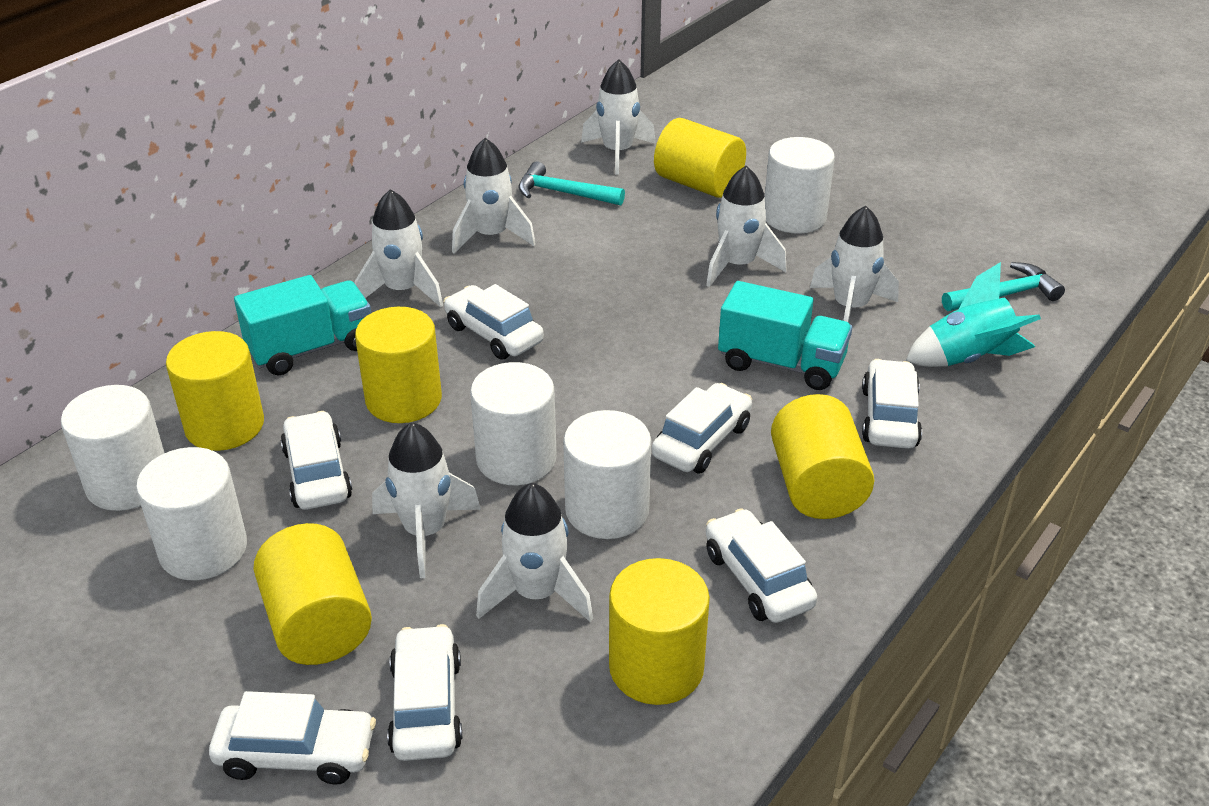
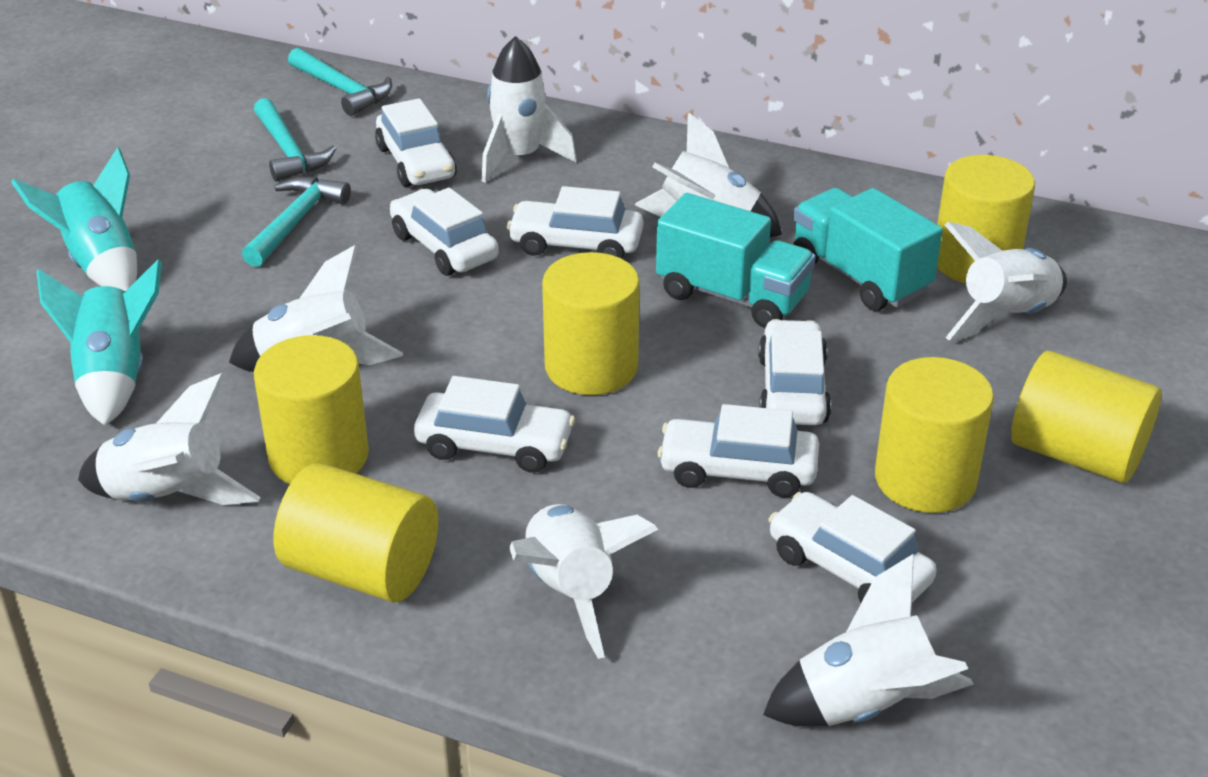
turquoise hammer: [519,161,625,205] [942,262,1065,311] = 2 -> [242,177,351,267] [254,98,337,182] [288,48,392,116] = 3
turquoise rocket: [906,262,1041,367] = 1 -> [11,147,137,291] [36,259,162,426] = 2
white cylinder: [61,385,165,511] [136,447,247,580] [470,362,557,485] [563,410,651,539] [765,137,835,234] = 5 -> none = 0

